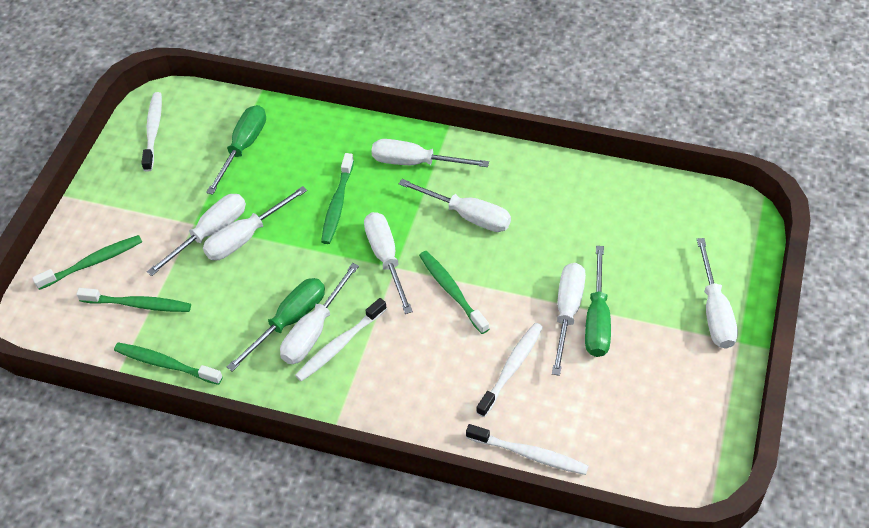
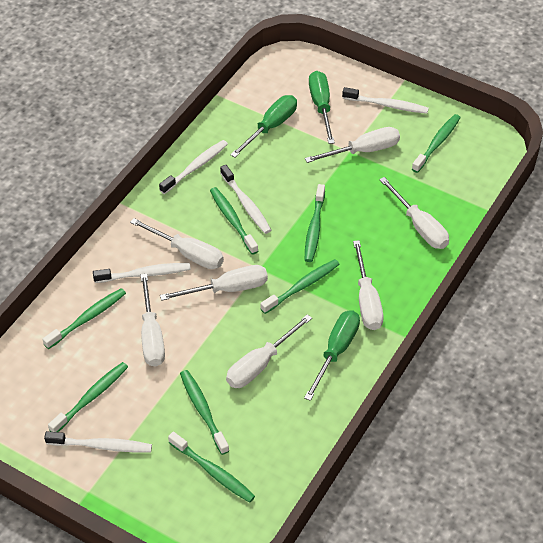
green toothbrush: [32,235,142,290] [77,288,191,312] [114,343,223,385] [321,153,354,244] [419,251,489,334] = 5 -> [42,288,126,349] [48,362,128,432] [168,432,255,503] [180,370,229,455] [210,187,258,255] [260,259,340,314] [305,184,325,262] [412,114,461,173] = 8
white screwdriver: [147,194,246,276] [203,186,307,260] [280,263,359,364] [364,212,413,314] [371,139,489,167] [399,179,511,232] [552,263,586,376] [697,238,738,349] = 8 -> [130,218,224,269] [140,274,165,367] [160,265,268,301] [226,314,312,388] [305,127,400,163] [353,240,384,330] [379,177,449,249] = 7
white toothbrush: [141,92,162,172] [295,298,387,382] [466,424,589,475] [476,323,543,417] = 4 -> [44,431,152,452] [93,263,191,283] [159,140,228,194] [220,165,271,234] [342,87,429,114] = 5

